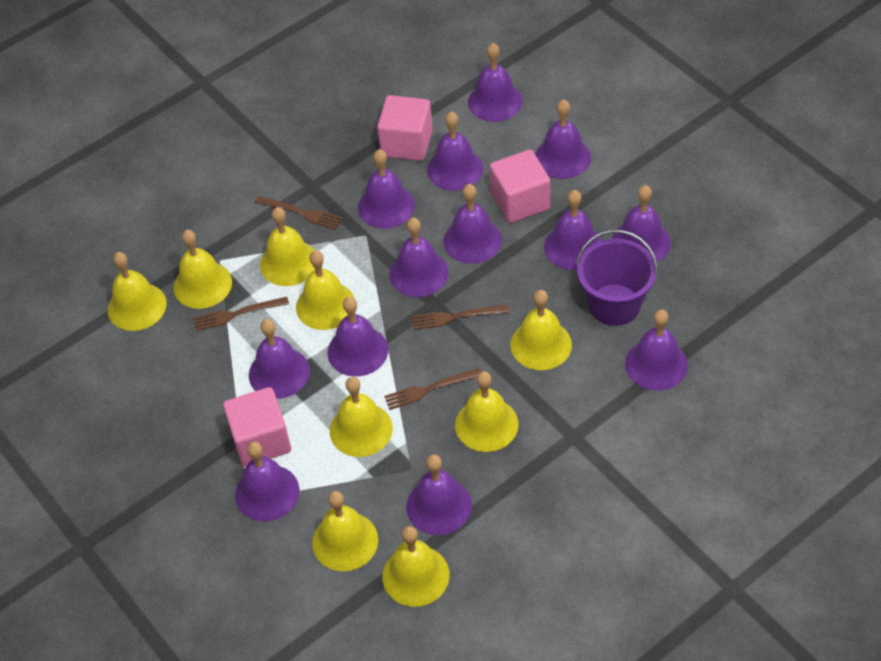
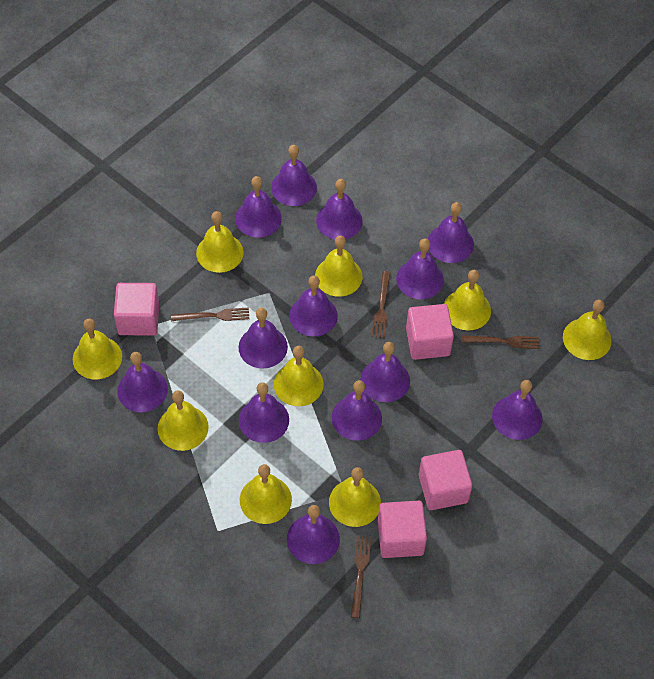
pink cube: [223,387,291,467] [377,95,433,161] [490,150,550,223] = 3 -> [114,283,159,336] [378,501,427,558] [406,304,454,360] [419,450,472,510] = 4
purple bucket: [576,230,658,326] = 1 -> none = 0

